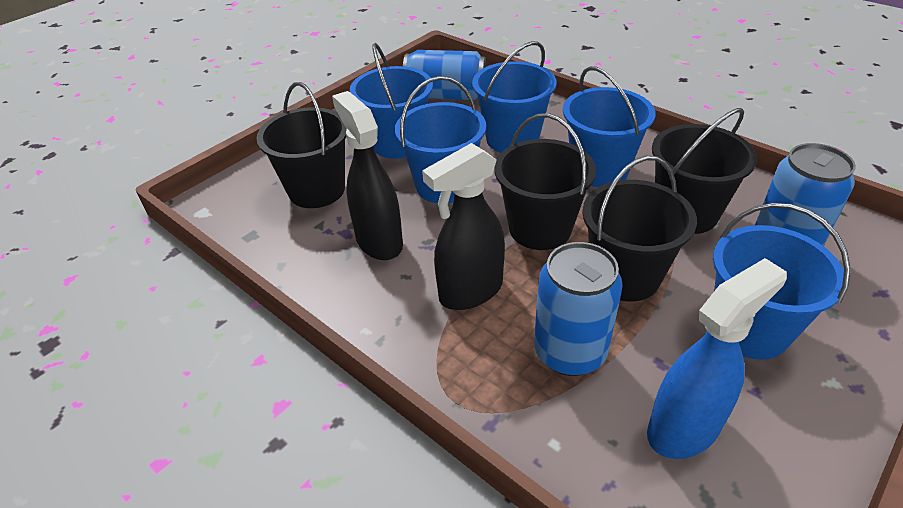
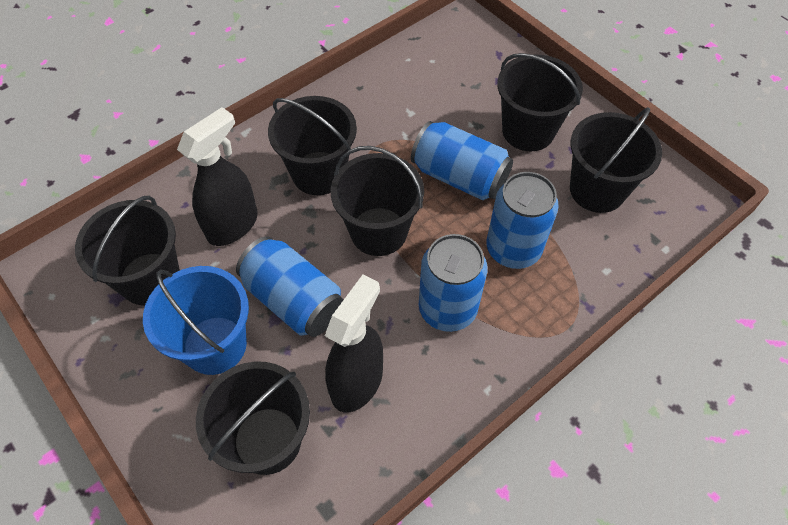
black bucket: [256,82,347,208] [494,113,596,250] [582,156,697,301] [652,108,757,234] = 4 -> [75,196,180,305] [196,361,310,475] [268,96,357,195] [331,146,424,256] [497,53,583,151] [570,107,662,213] = 6
blue bucket: [350,43,433,159] [395,76,486,203] [472,41,556,153] [563,66,655,187] [713,203,851,360] = 5 -> [143,266,249,375] = 1
blue can: [403,50,486,100] [534,242,623,376] [755,143,856,246] = 3 -> [236,236,343,337] [411,121,513,200] [419,234,487,332] [486,172,559,269] = 4
blue spray bottle: [647,258,787,459] = 1 -> none = 0

